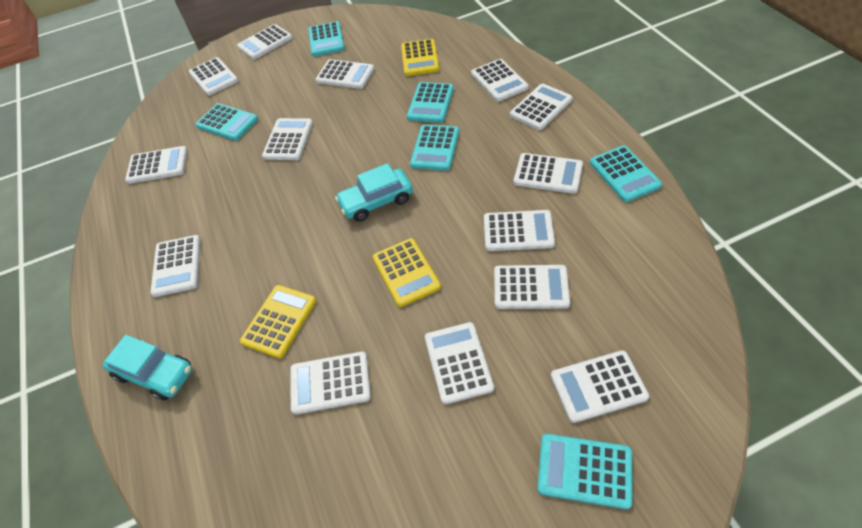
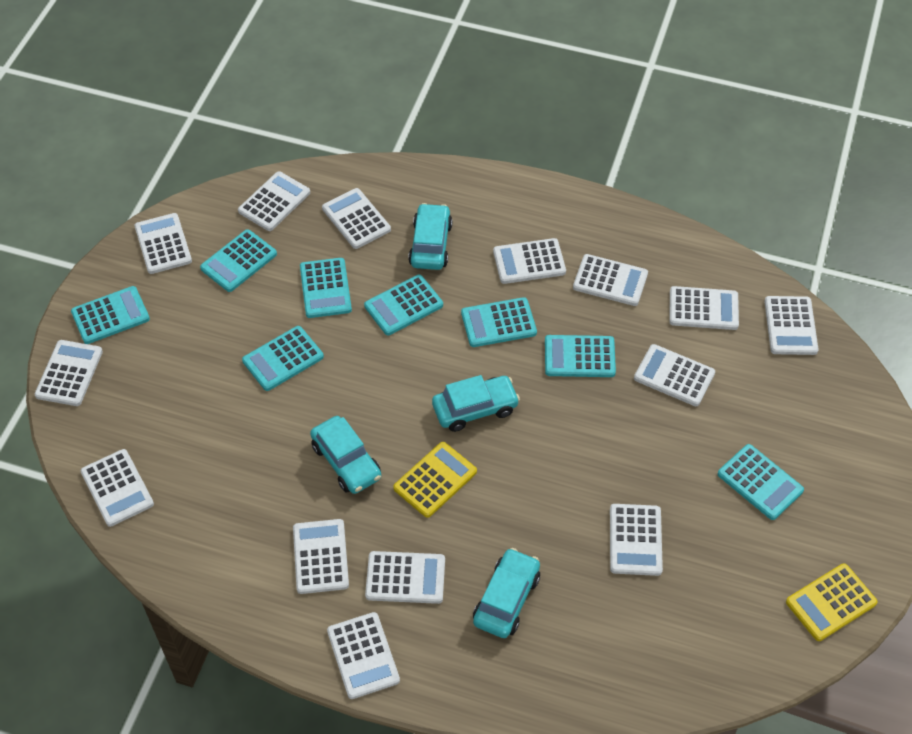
turquoise calculator: [195,103,258,141] [308,21,345,56] [407,82,454,123] [410,125,459,171] [537,434,632,509] [590,146,662,202] = 6 -> [71,286,150,344] [200,229,277,292] [242,326,324,391] [300,258,352,318] [364,275,443,336] [461,297,537,347] [545,335,616,377] [718,444,804,520] = 8
turquoise car: [103,335,193,400] [335,163,413,222] = 2 -> [310,416,381,494] [408,203,453,270] [432,375,520,432] [473,548,540,638] = 4
yellow calculator: [240,285,316,358] [372,238,441,307] [401,39,439,76] = 3 -> [393,442,477,518] [786,563,877,641] = 2

